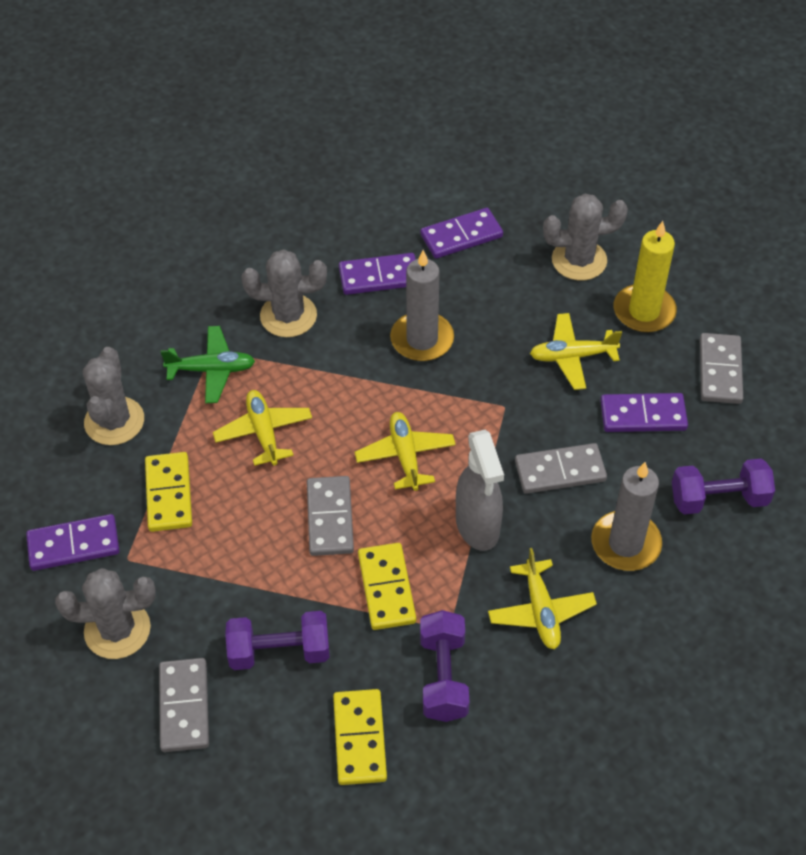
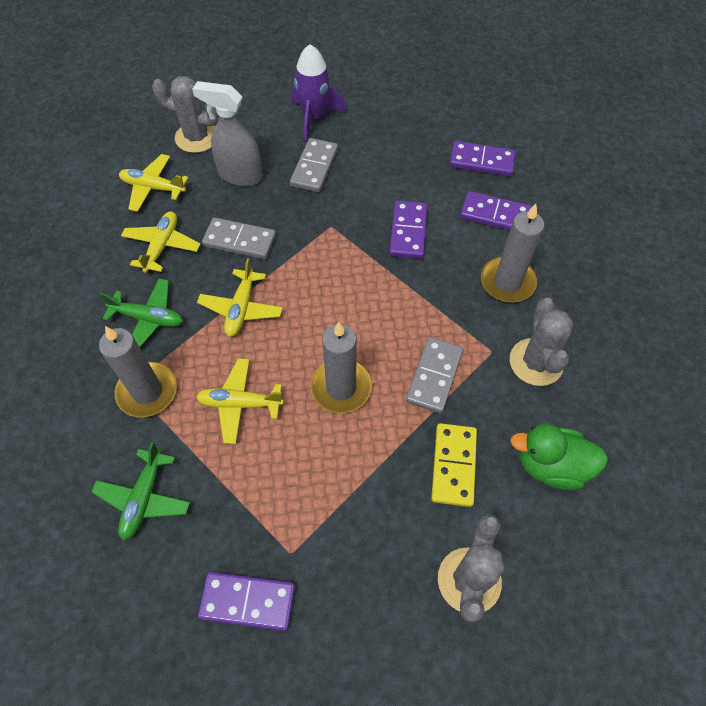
green duck: none = 0 -> [510,424,608,490] = 1
green plane: [161,326,255,403] = 1 -> [91,442,190,540] [100,279,183,347] = 2
grey cactus: [55,568,156,659] [83,347,144,445] [242,249,327,337] [543,194,628,280] = 4 -> [152,76,219,153] [438,514,505,623] [510,298,573,386] = 3
grey candle: [390,250,454,361] [591,462,662,571] = 2 -> [99,326,177,417] [310,322,372,413] [481,204,544,302] = 3
grey domino: [159,658,209,752] [307,476,354,556] [515,443,607,494] [700,333,743,404] = 4 -> [202,217,276,259] [290,138,338,192] [406,337,463,414] = 3
purple dumbbell: [225,611,330,670] [420,610,469,722] [672,458,775,515] = 3 -> none = 0
purple rocket: none = 0 -> [291,44,347,141] = 1
yellow candle: [614,221,677,333] = 1 -> none = 0
yellow domino: [145,452,192,532] [333,689,387,785] [358,543,416,630] = 3 -> [431,423,477,507] = 1

